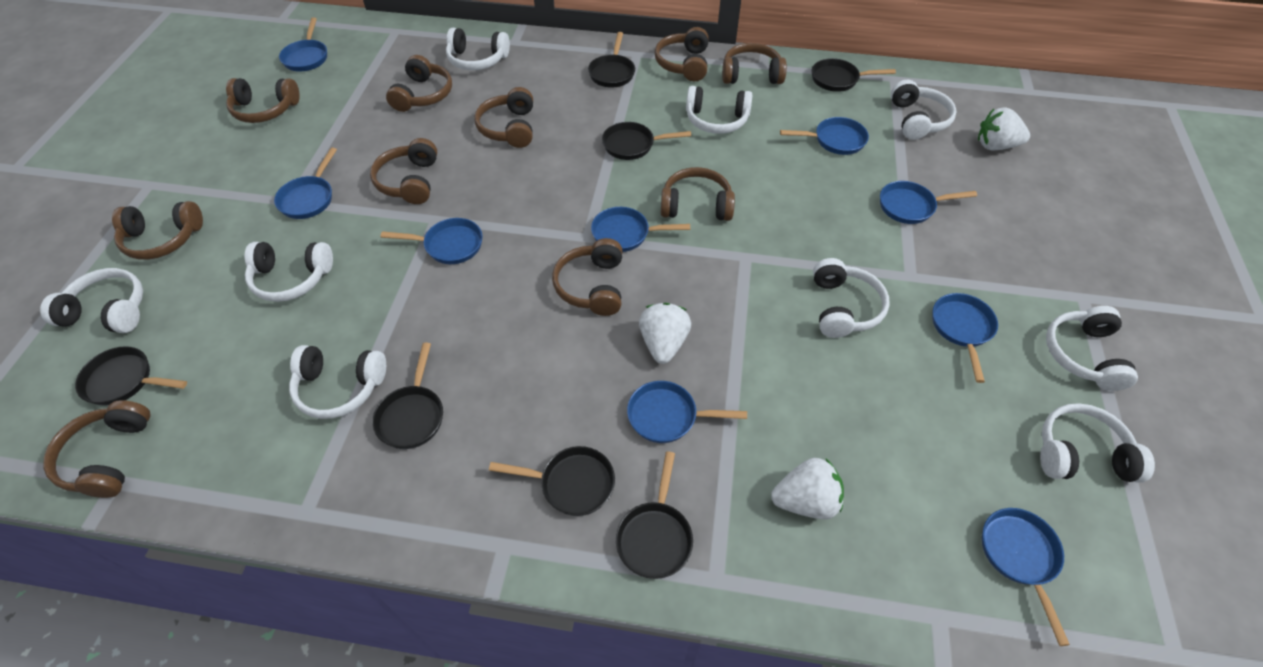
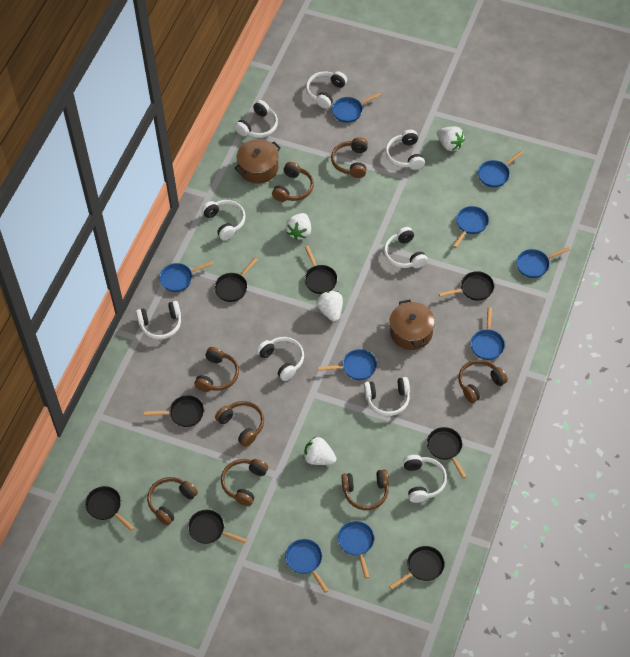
black pan: [75,346,187,406] [372,343,443,449] [489,446,615,516] [588,32,635,87] [602,122,691,160] [616,451,693,579] [812,58,896,92] = 7 -> [85,486,134,531] [144,395,204,427] [188,510,247,544] [214,258,258,302] [304,246,338,294] [389,546,445,590] [427,427,467,478] [439,271,494,301] = 8
brown headphones: [44,400,151,498] [112,201,203,260] [226,78,300,123] [370,138,437,204] [386,55,452,112] [474,87,533,148] [552,238,622,316] [655,27,709,81] [661,167,735,221] [722,43,787,84] = 10 -> [147,477,198,525] [194,347,239,392] [215,401,264,447] [221,459,268,506] [272,162,314,202] [331,137,368,178] [341,469,389,510] [459,359,508,403] = 8
brown pot: none = 0 -> [235,139,281,184] [390,299,435,350] = 2
white strawberry: [639,303,691,364] [771,458,844,519] [978,107,1030,150] = 3 -> [286,213,311,240] [304,437,336,465] [316,291,343,322] [437,126,465,151] = 4

